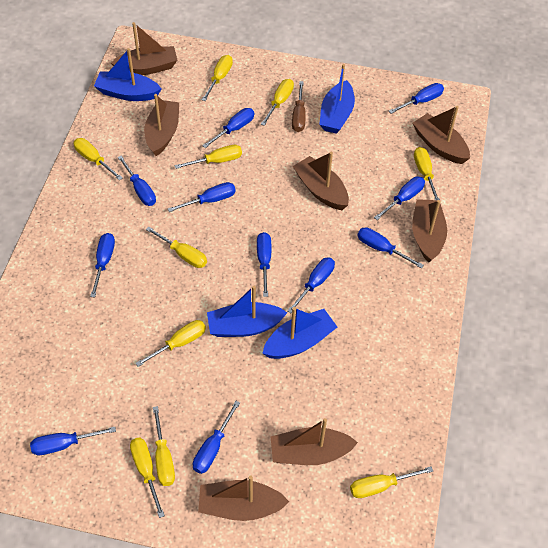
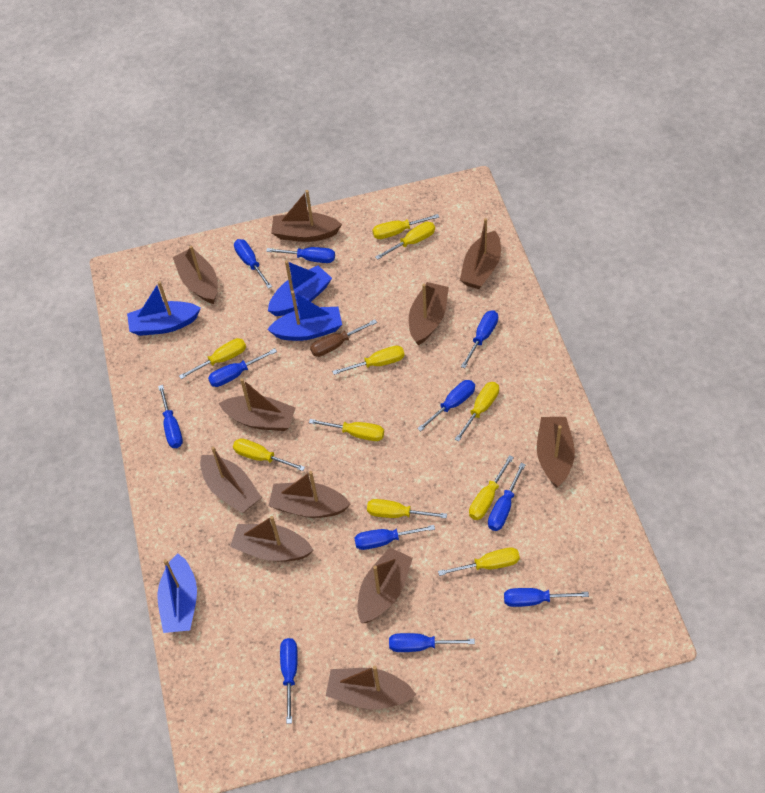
brown boat: [111,22,177,75] [144,94,179,156] [198,475,289,521] [271,418,358,465] [293,152,349,210] [412,199,447,263] [413,106,470,164] = 7 -> [173,245,218,304] [200,446,261,513] [219,378,296,431] [230,516,313,562] [268,471,351,518] [271,190,342,242] [326,666,416,709] [357,547,413,623] [409,282,449,345] [460,218,501,289] [537,417,575,488] = 11

